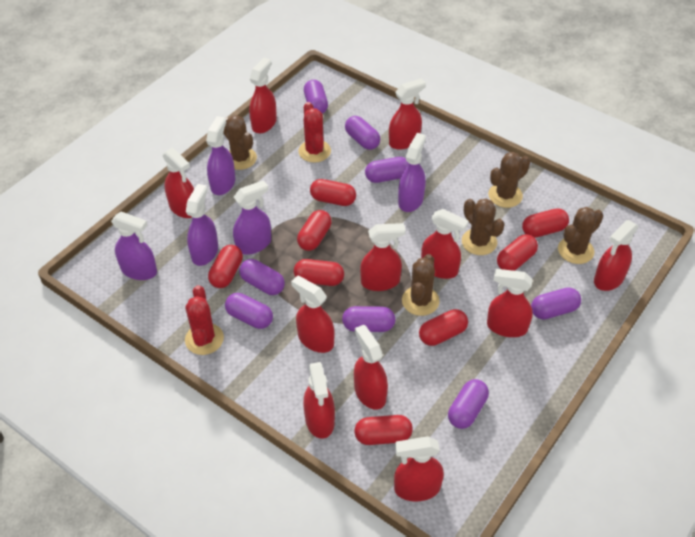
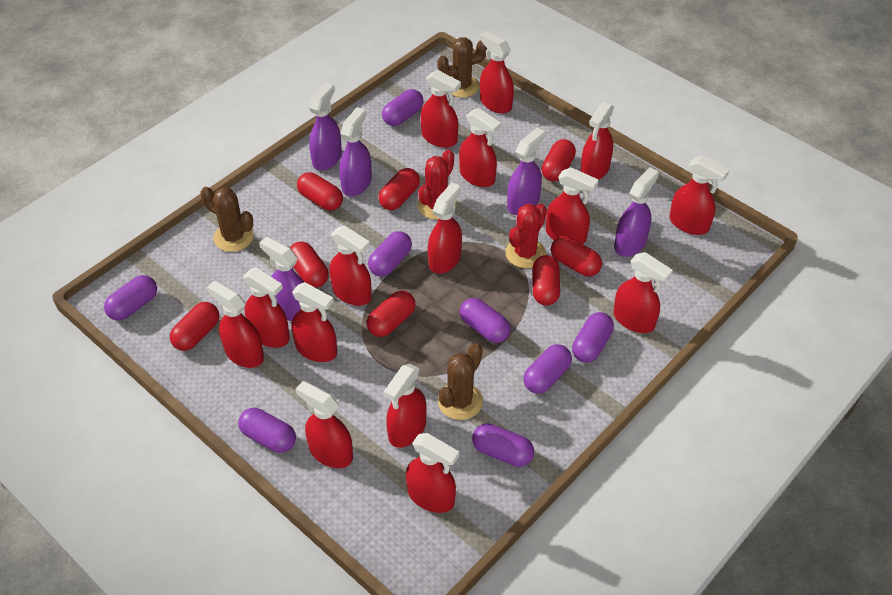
brown cactus: [223,115,257,170] [402,254,440,316] [462,199,505,255] [488,152,530,208] [558,207,603,264] = 5 -> [200,187,254,252] [437,37,487,97] [438,343,483,420] = 3
red spray bottle: [163,148,194,218] [249,58,277,133] [291,275,334,353] [303,362,335,439] [354,325,388,410] [360,223,406,291] [389,78,426,150] [394,436,444,501] [421,209,469,279] [487,269,533,337] [594,220,639,291] = 11 -> [207,280,264,368] [243,267,290,348] [291,282,337,362] [296,381,353,468] [329,225,372,306] [384,364,427,448] [406,433,459,513] [421,70,461,148] [428,182,462,274] [459,108,501,187] [480,31,514,114] [546,167,599,244] [581,102,614,179] [613,252,673,333] [670,155,729,235] = 15

